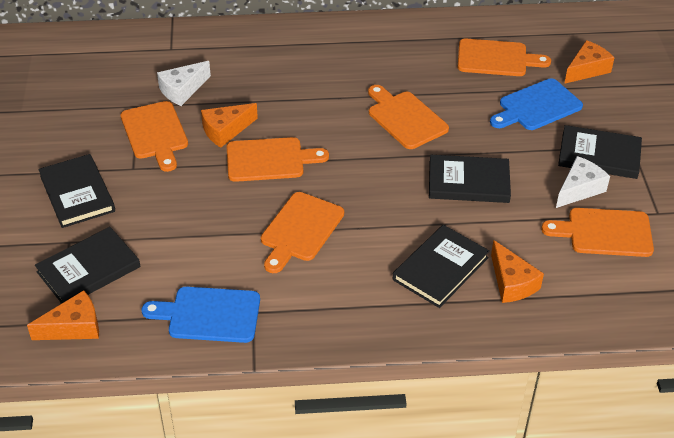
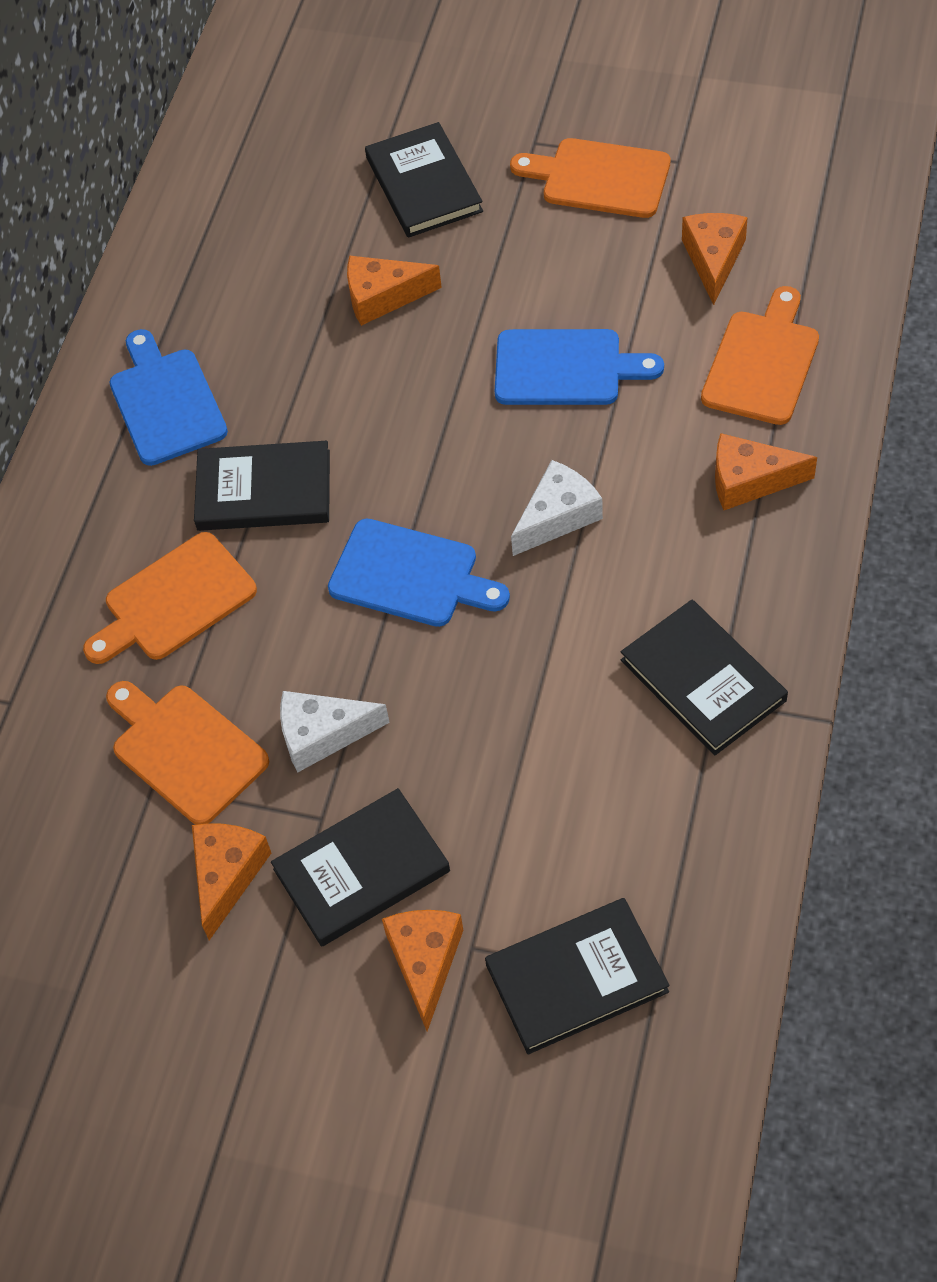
blue cutting board: [142,287,260,343] [490,78,583,130] = 2 -> [109,329,228,466] [328,519,510,627] [495,329,664,405] = 3
orange cheese: [27,290,99,340] [201,103,258,148] [491,240,544,303] [564,40,615,84] = 4 -> [192,823,271,940] [347,255,442,326] [382,910,463,1031] [682,213,748,305] [715,433,817,510] = 5
orange cutting board: [121,101,188,172] [227,137,329,182] [261,192,344,273] [368,85,449,149] [458,39,551,76] [541,208,654,257] = 6 -> [83,532,257,664] [106,681,269,825] [510,138,670,218] [701,286,819,425] = 4

